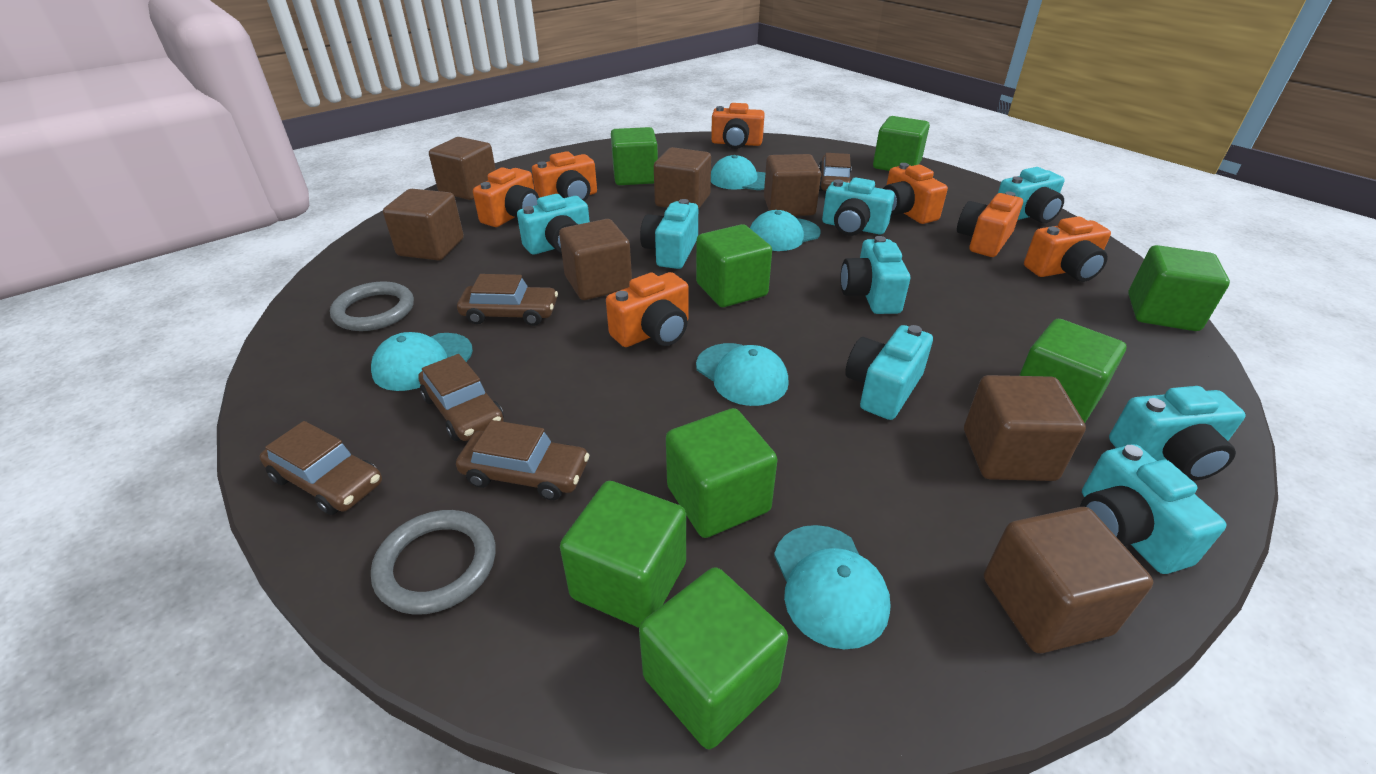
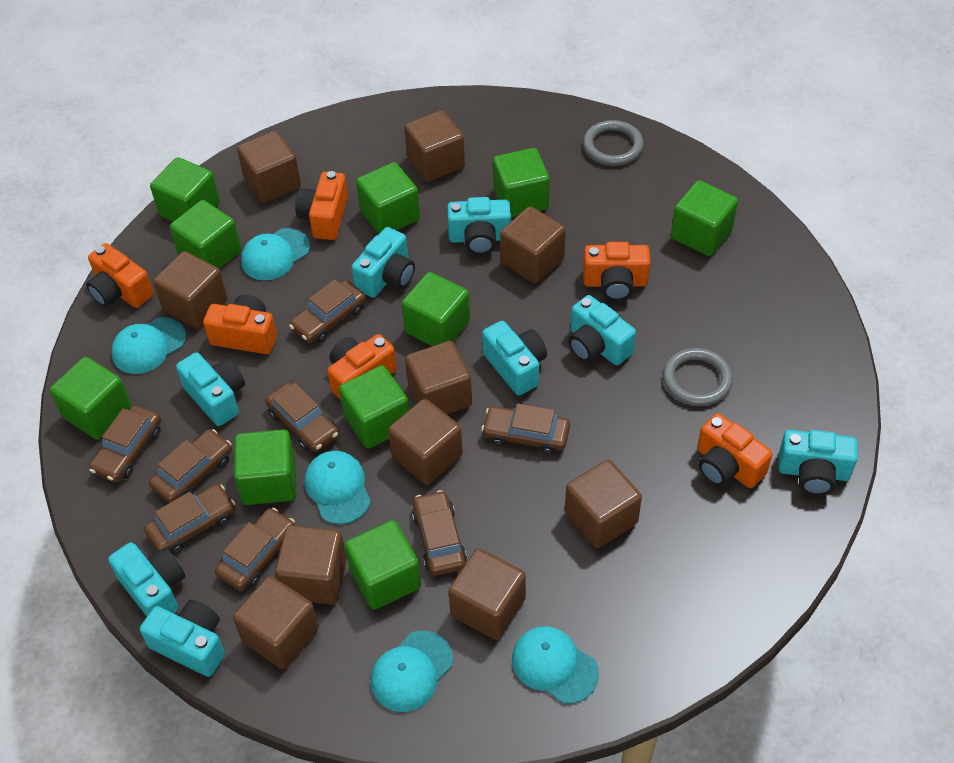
brown car: [260,421,382,515] [418,354,504,441] [456,420,589,500] [457,274,558,326] [819,153,852,191] = 5 -> [89,405,161,482] [144,484,235,554] [149,429,232,503] [215,508,295,591] [265,382,339,452] [289,279,366,343] [412,490,467,576] [481,403,570,455] = 8
brown cube: [383,189,464,260] [429,137,496,200] [559,219,632,300] [654,147,711,210] [764,154,821,216] [964,375,1086,481] [984,507,1153,653] = 7 -> [153,251,227,329] [233,576,319,669] [237,131,301,203] [275,525,347,605] [388,399,463,485] [404,110,465,182] [405,341,472,414] [448,548,526,640] [500,206,566,284] [565,460,642,548] = 10
green cube: [560,481,686,628] [611,127,658,185] [639,567,788,749] [666,408,778,538] [696,224,772,307] [873,116,930,171] [1019,319,1126,423] [1128,245,1230,331] = 8 -> [50,357,131,439] [150,157,220,222] [169,200,241,269] [234,429,296,505] [339,365,409,449] [345,520,421,610] [356,162,420,234] [402,272,470,346] [493,148,550,217] [671,180,738,256] = 10
orange camera: [473,167,539,227] [532,151,597,202] [606,272,689,347] [711,103,765,149] [883,163,948,224] [957,191,1023,257] [1024,216,1111,282] = 7 -> [86,243,154,308] [203,295,277,354] [295,171,348,240] [327,334,397,400] [583,242,650,301] [697,413,773,488] = 6

